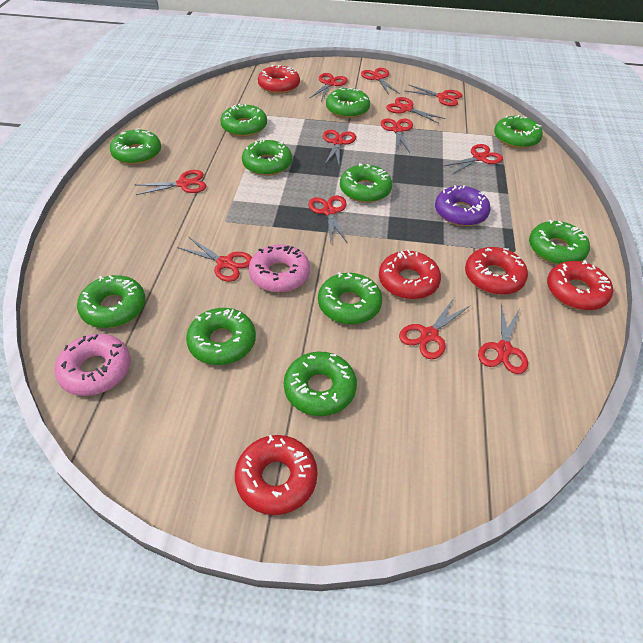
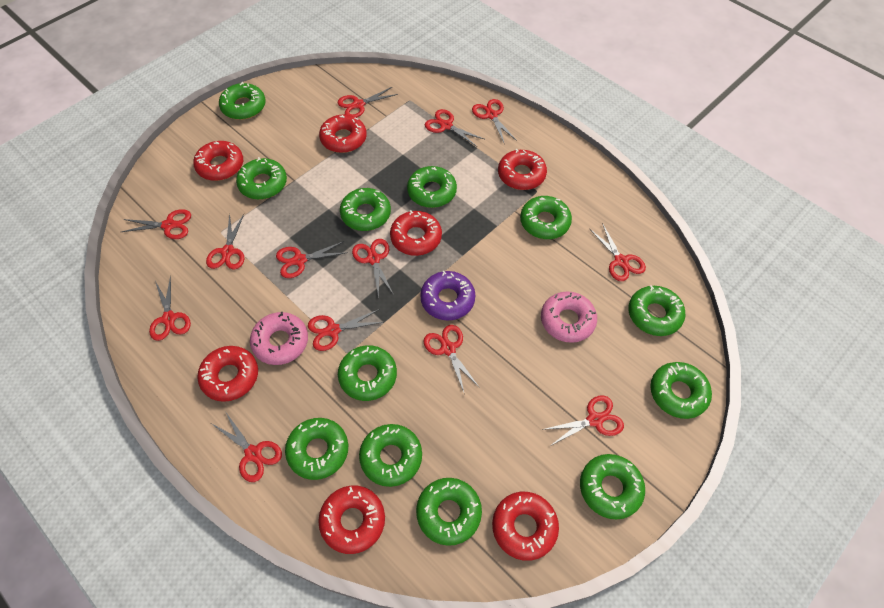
green donut: [77,275,146,328] [110,128,161,164] [186,308,256,365] [220,104,267,137] [242,139,292,176] [284,352,357,416] [318,272,382,325] [326,87,370,118] [340,163,392,203] [494,115,543,148] [529,219,590,265] = 11 -> [219,82,266,120] [236,157,287,200] [285,418,348,480] [338,345,397,401] [340,188,391,231] [359,424,422,487] [407,166,457,208] [416,478,482,546] [520,196,572,239] [580,454,645,520] [628,285,686,336] [650,362,712,419] = 12
red donut: [235,435,318,515] [258,65,300,94] [379,250,441,299] [465,247,528,295] [547,260,613,310] = 5 -> [193,141,243,181] [197,346,258,402] [318,485,385,554] [319,114,367,153] [390,210,442,256] [492,492,559,561] [498,149,547,190] = 7
red scissors: [136,170,206,195] [178,237,252,282] [308,195,347,244] [309,73,348,101] [323,130,356,165] [361,68,400,95] [381,119,413,153] [386,97,445,124] [399,298,470,359] [406,84,462,106] [442,144,503,174] [478,305,528,374] = 12 -> [121,209,191,239] [149,275,191,341] [206,214,244,269] [212,411,282,482] [276,241,348,278] [308,309,384,351] [338,87,398,118] [352,239,394,298] [424,325,480,395] [425,109,484,147] [472,99,517,142] [542,396,624,446] [590,223,646,281] = 13

